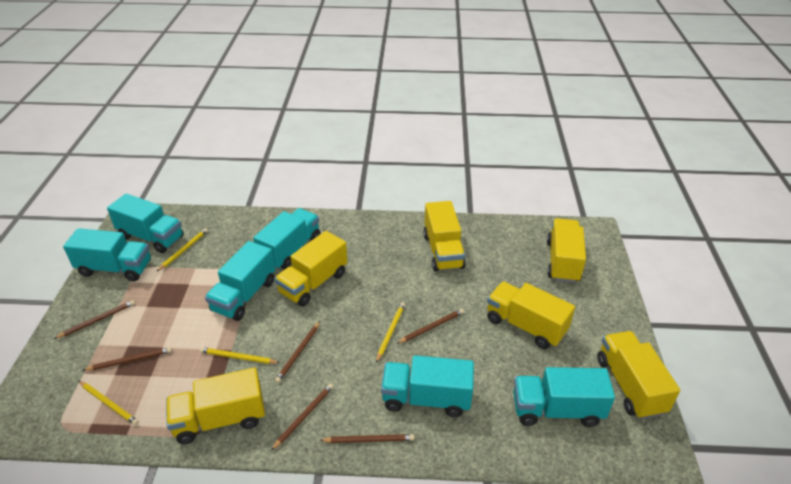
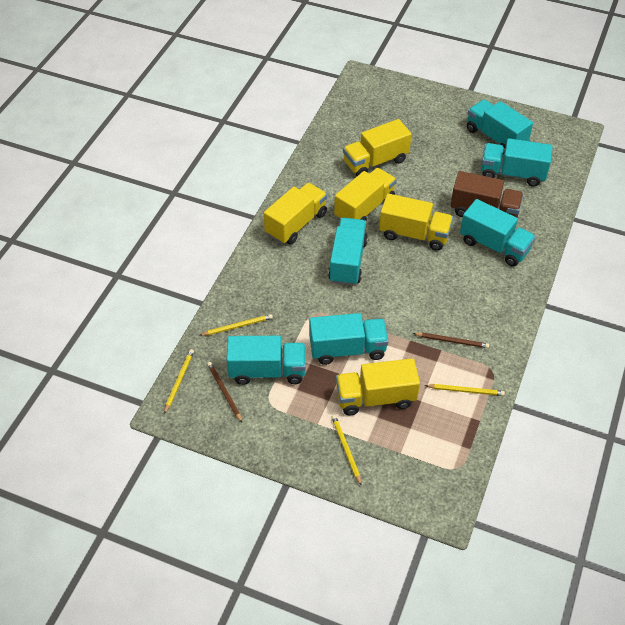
brown pencil: [54,300,135,339] [83,347,172,371] [271,383,334,451] [275,322,320,383] [319,434,415,443] [396,309,464,344] = 6 -> [207,362,242,422] [413,332,489,348] = 2
brown truck: none = 0 -> [450,171,524,218] = 1
yellow truck: [166,368,265,444] [275,231,348,307] [423,201,466,272] [487,282,575,349] [547,218,586,283] [597,331,680,419] = 6 -> [264,183,327,245] [334,168,396,221] [336,358,420,415] [343,119,412,176] [379,194,453,251] = 5

